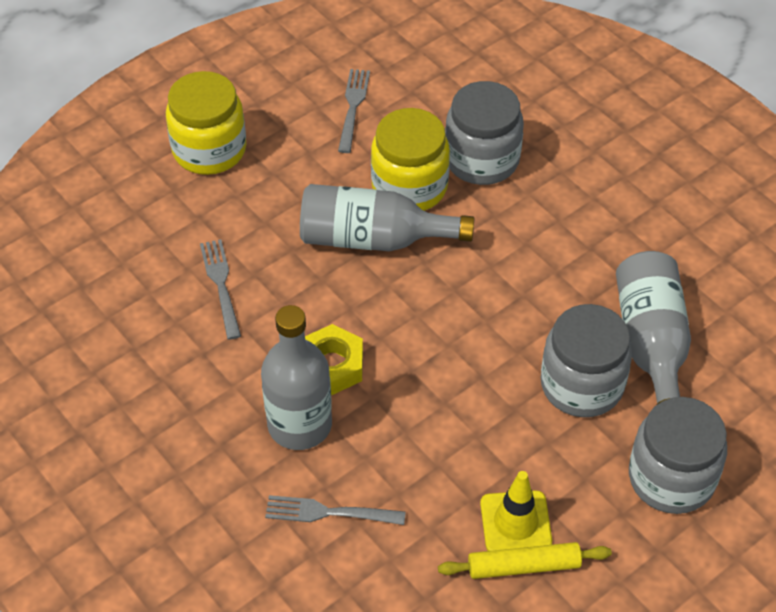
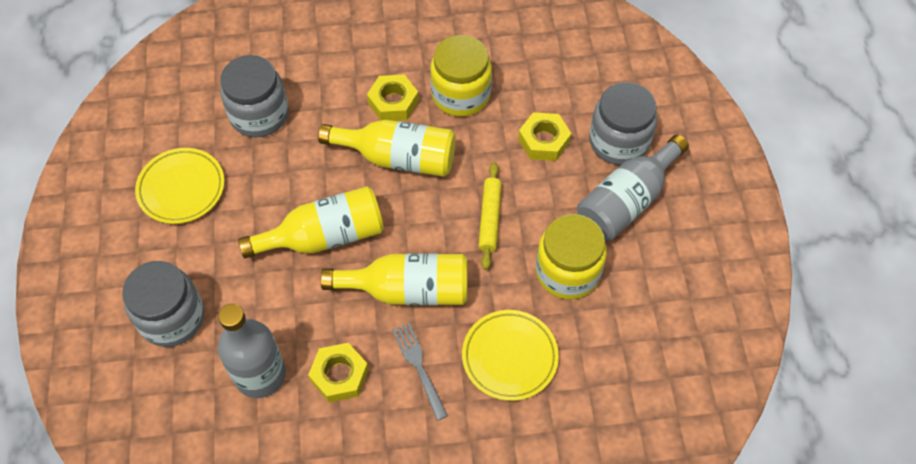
grey bottle: [261,305,332,450] [300,184,474,251] [616,251,691,404] = 3 -> [218,304,286,398] [577,134,689,241] = 2
grey fork: [200,239,241,340] [265,495,406,525] [338,69,370,153] = 3 -> [392,323,448,421] = 1
yellow bottle: none = 0 -> [238,186,384,258] [318,120,456,177] [321,254,468,305] = 3
yellow nut: [305,324,363,395] = 1 -> [308,343,369,403] [367,75,419,121] [518,112,572,161] = 3
yellow plate: none = 0 -> [135,148,225,224] [462,310,559,401] = 2
yellow traffic cone: [480,471,552,551] = 1 -> none = 0

